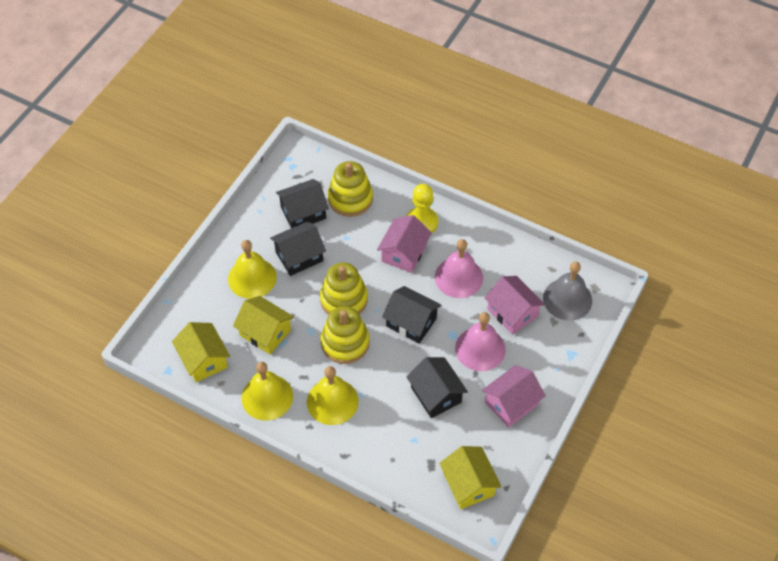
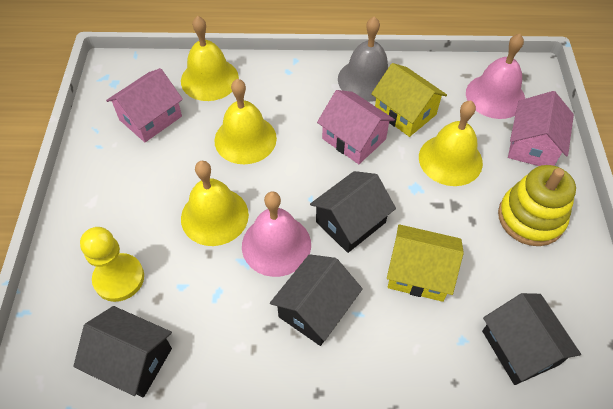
yellow bell: [228,240,277,299] [241,362,293,421] [307,366,358,425] = 3 -> [181,16,239,101] [181,161,249,246] [215,79,277,164] [419,100,483,186] = 4
yellow house: [172,322,230,382] [233,296,294,354] [439,446,502,509] = 3 -> [371,63,447,137] [387,224,464,302] = 2
yellow stacking toy: [320,263,368,315] [321,306,370,364] [328,161,373,217] = 3 -> [498,165,576,246] = 1

